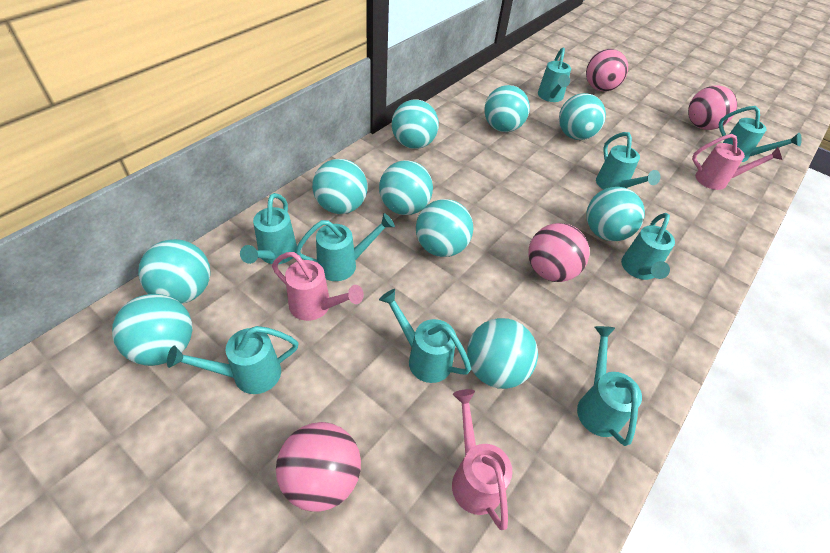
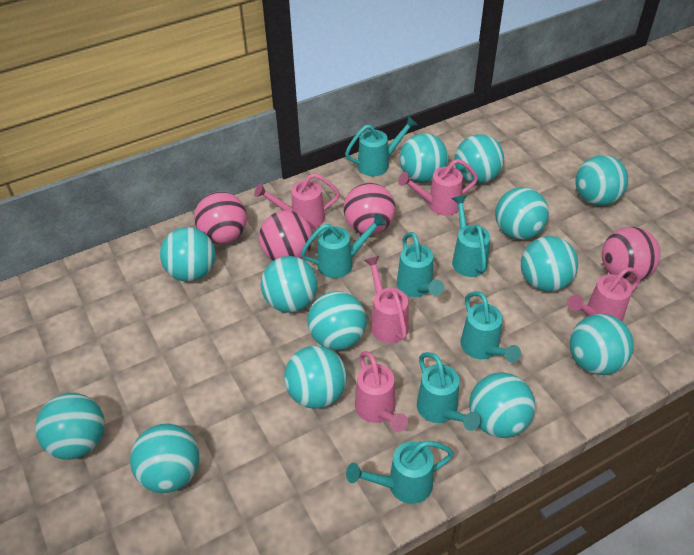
pink watering can: [272,252,364,321] [452,389,512,530] [692,134,782,190] = 3 -> [254,173,340,229] [355,351,408,432] [364,256,409,343] [398,159,478,216] [567,267,640,322] = 5
turquoise ball: [112,294,193,366] [138,239,211,304] [312,159,367,214] [379,160,433,215] [392,99,439,149] [416,199,473,257] [467,318,538,389] [484,85,530,132] [559,93,606,140] [586,187,645,241] = 10 -> [35,393,105,460] [130,423,200,493] [160,227,216,282] [261,256,318,313] [284,345,347,409] [307,291,366,350] [399,133,448,183] [455,134,504,184] [469,372,535,438] [495,187,549,240] [521,236,578,292] [570,314,634,375] [575,155,628,206] = 13
turquoise watering can: [167,326,299,394] [240,193,297,264] [295,213,395,281] [379,289,471,383] [538,48,571,102] [577,326,642,446] [596,132,661,190] [621,213,675,280] [718,106,802,162] = 9 -> [301,214,386,278] [345,116,418,176] [346,441,454,504] [397,232,444,297] [417,352,481,431] [452,195,490,277] [460,291,521,363] = 7

